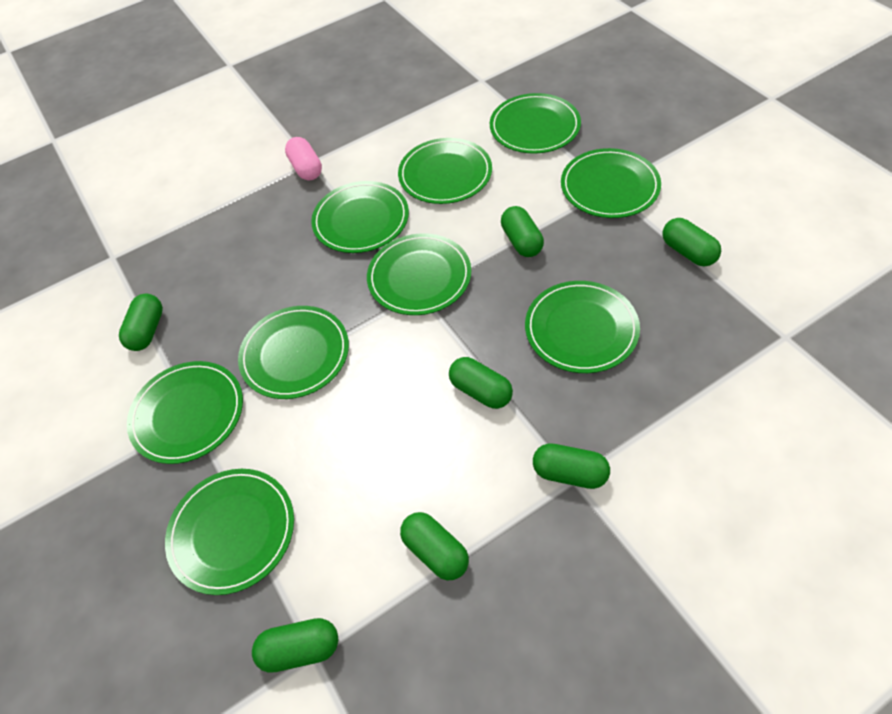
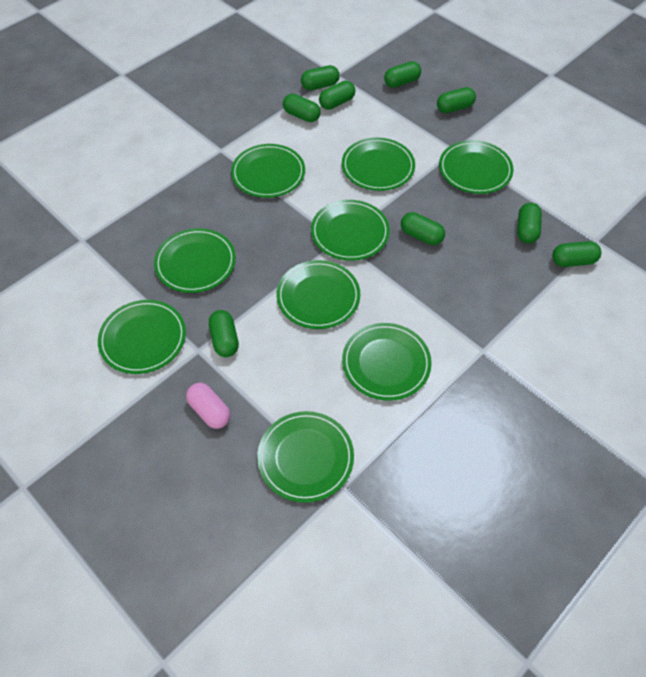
green capsule: [119,294,163,351] [252,618,338,673] [400,512,469,581] [449,357,513,409] [501,206,544,257] [533,443,610,489] [662,218,721,266] = 7 -> [209,310,239,357] [283,94,321,122] [301,65,340,90] [319,81,355,110] [384,61,421,88] [401,212,445,245] [437,87,476,113] [517,203,542,244] [552,241,601,267] = 9

